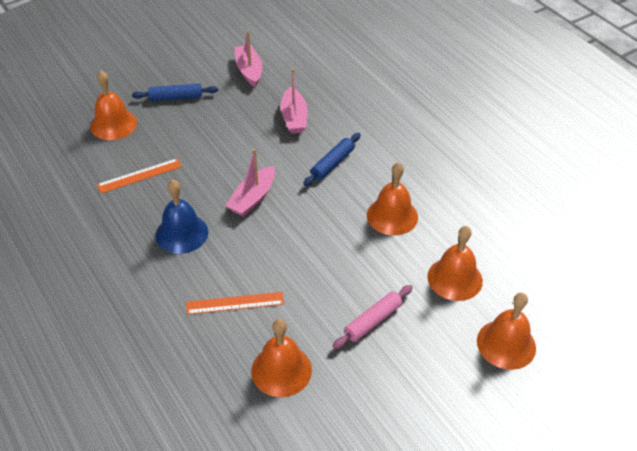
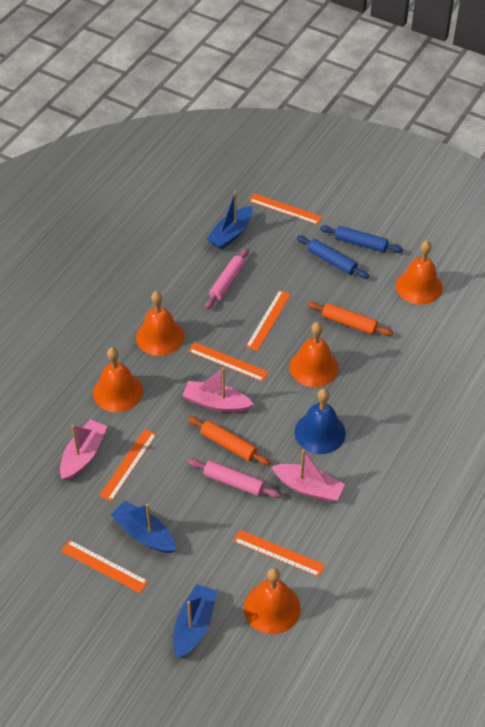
blue boat: none = 0 -> [111,501,176,553] [174,584,217,659] [207,191,253,250] = 3
orange rolling pin: none = 0 -> [188,416,271,466] [308,302,393,336] = 2
orange ruler: [97,158,182,193] [186,292,284,315] = 2 -> [61,540,148,593] [99,429,157,502] [188,342,269,382] [233,530,325,577] [246,290,291,351] [249,193,322,225] = 6
pink rolling pin: [333,285,413,349] = 1 -> [188,459,281,498] [205,248,249,309] = 2

